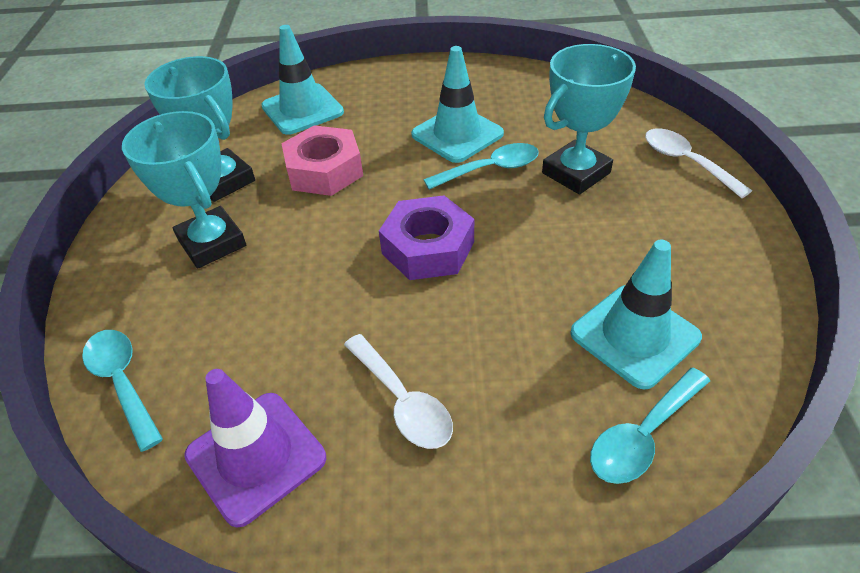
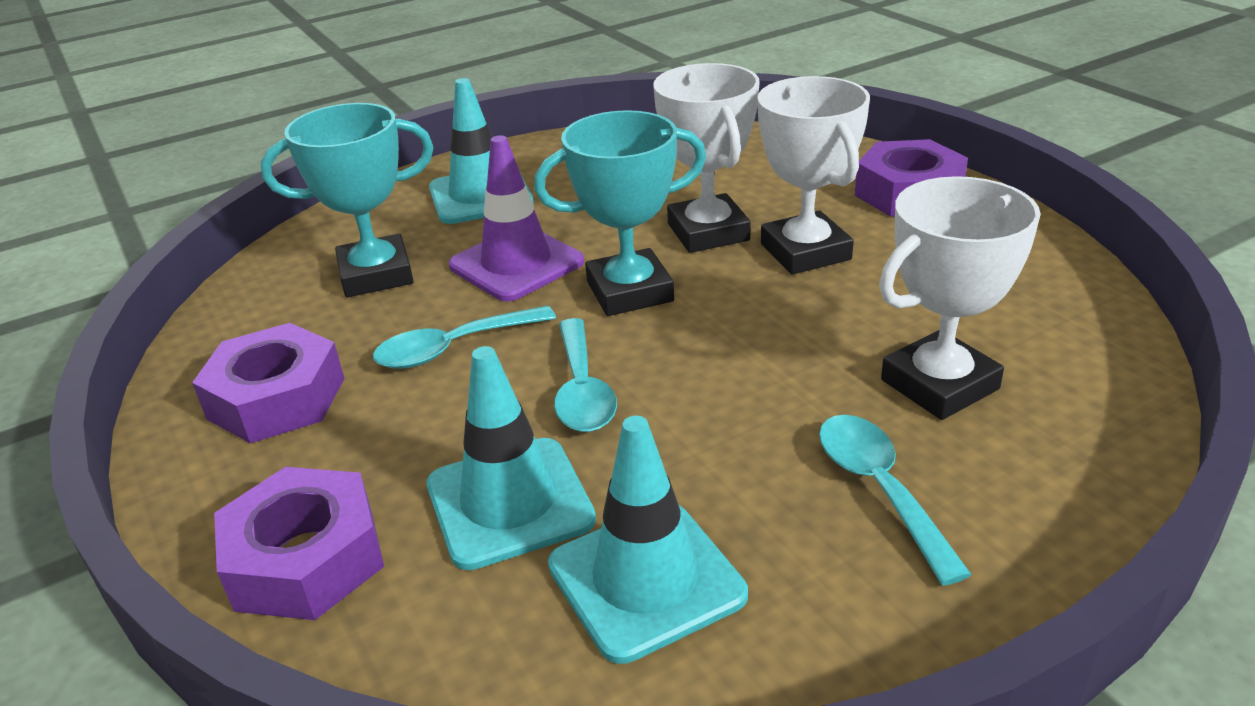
pink nut: [281,125,363,196] = 1 -> none = 0
purple nut: [379,195,474,280] = 1 -> [192,323,345,443] [214,467,384,620] [855,139,968,217] = 3
turquoise trophy: [122,111,246,269] [144,56,255,202] [542,44,636,194] = 3 -> [261,103,434,297] [534,110,706,316] = 2
white spoon: [344,334,453,449] [645,128,752,198] = 2 -> none = 0
white trophy: none = 0 -> [653,63,760,253] [757,76,870,275] [879,176,1041,420] = 3

